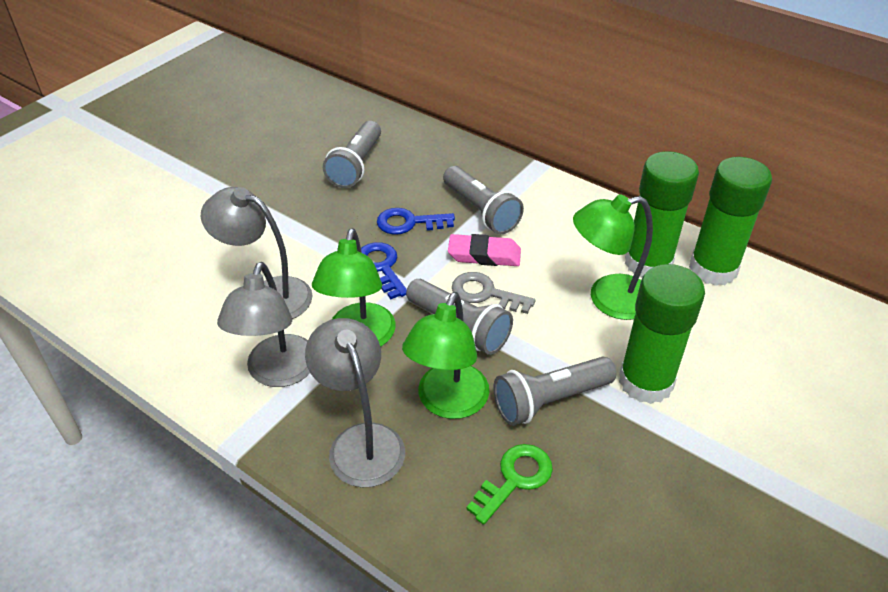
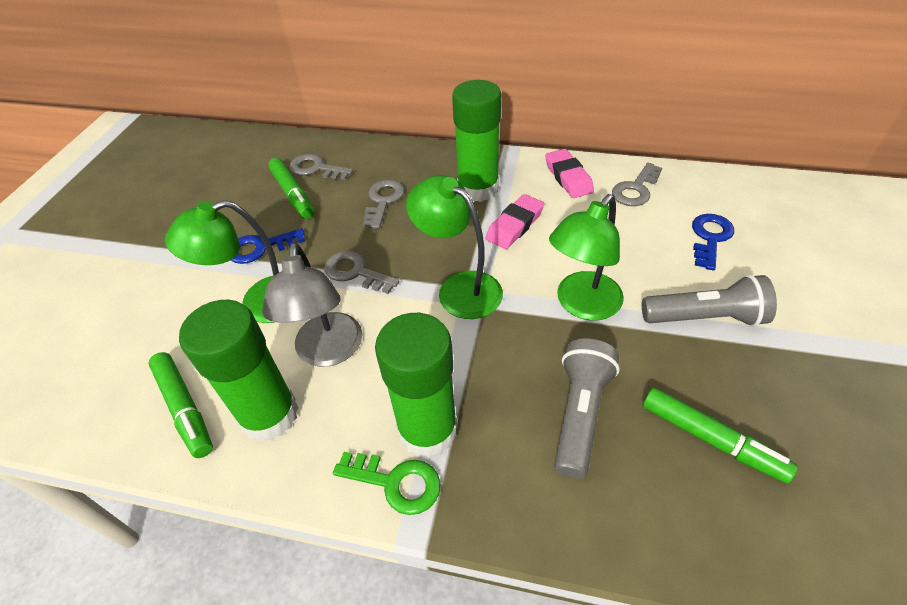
green marker: none = 0 -> [148,352,213,458] [268,158,315,219] [643,387,798,483] = 3
grey flashlight: [323,121,381,188] [406,279,513,355] [443,166,524,234] [493,357,616,426] = 4 -> [554,338,620,479] [642,274,777,327] = 2
grey key: [452,272,536,314] = 1 -> [290,154,353,180] [324,251,399,294] [363,180,404,229] [612,163,662,206] = 4
grey lamp: [201,187,313,319] [217,262,310,387] [305,318,405,487] = 3 -> [262,242,362,367] = 1
pink eraser: [448,234,521,266] = 1 -> [485,194,544,249] [545,149,594,198] = 2

